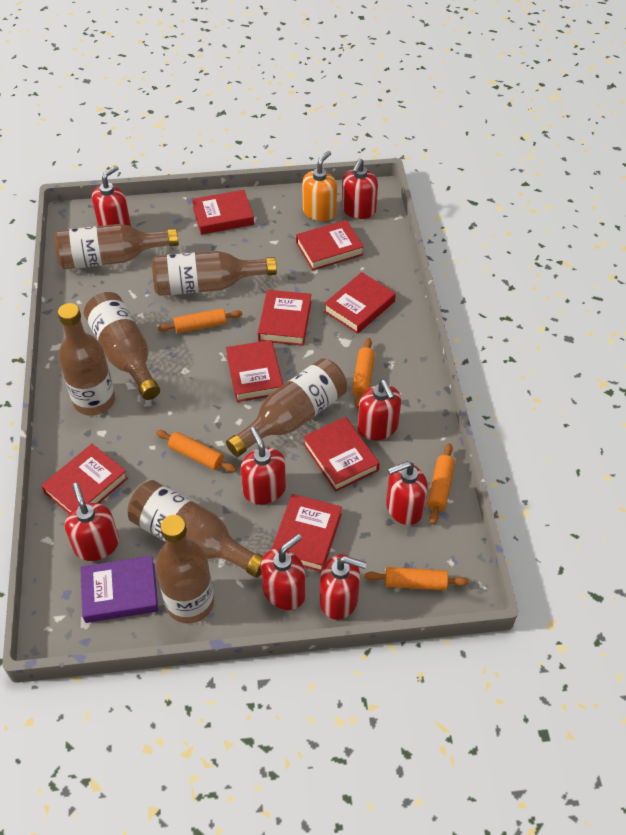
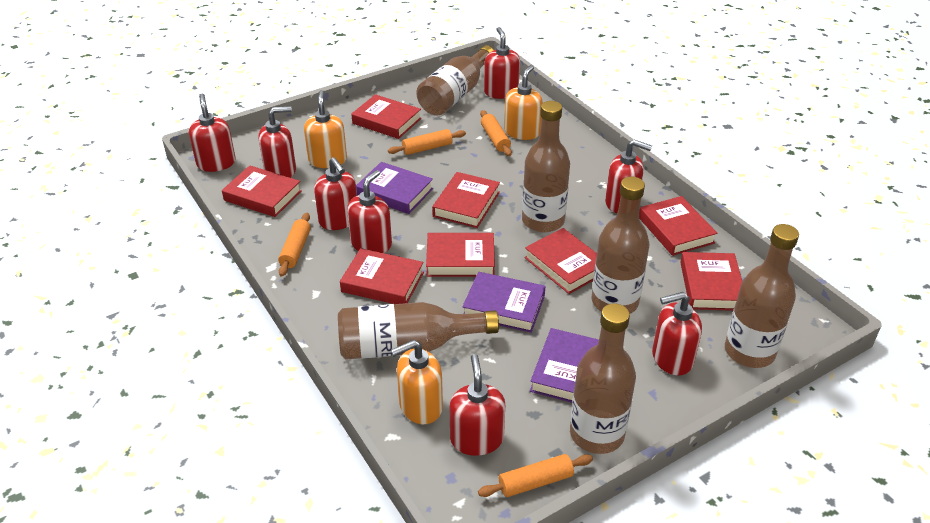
brown bottle: [54,224,179,270] [58,303,115,416] [84,292,160,400] [127,480,263,578] [152,251,277,296] [155,515,214,623] [226,358,347,457] = 7 -> [338,302,499,360] [416,45,494,116] [522,101,570,232] [570,304,636,454] [591,177,649,314] [725,224,799,368] = 6
orange rolling pin: [156,430,237,472] [157,308,242,333] [352,338,375,408] [365,567,469,590] [427,443,455,525] = 5 -> [278,213,311,277] [388,129,466,155] [478,454,593,497] [480,110,512,156] = 4
orange soap dispenser: [302,151,337,221] = 1 -> [304,90,347,168] [391,340,443,424] [504,65,543,140] = 3
purple book: [80,556,158,623] = 1 -> [356,162,433,214] [462,272,546,333] [530,328,599,403] = 3

